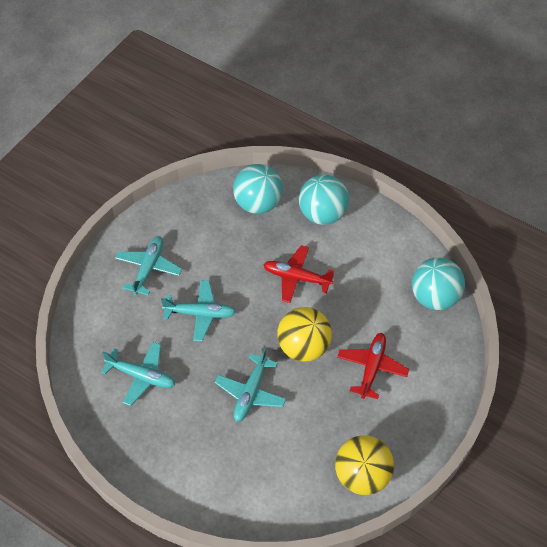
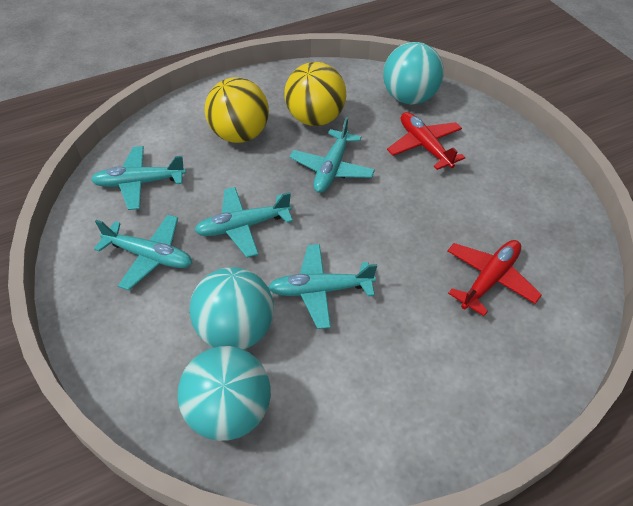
turquoise plane: [101,342,175,406] [115,236,182,296] [161,280,236,341] [215,348,286,422] = 4 -> [91,146,186,210] [94,215,192,290] [194,187,293,258] [268,244,377,329] [290,117,375,193] = 5

